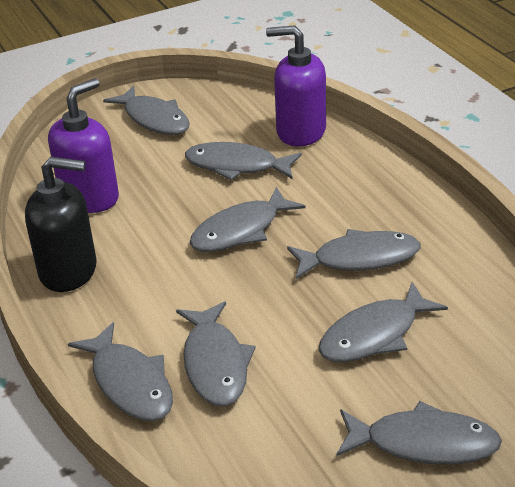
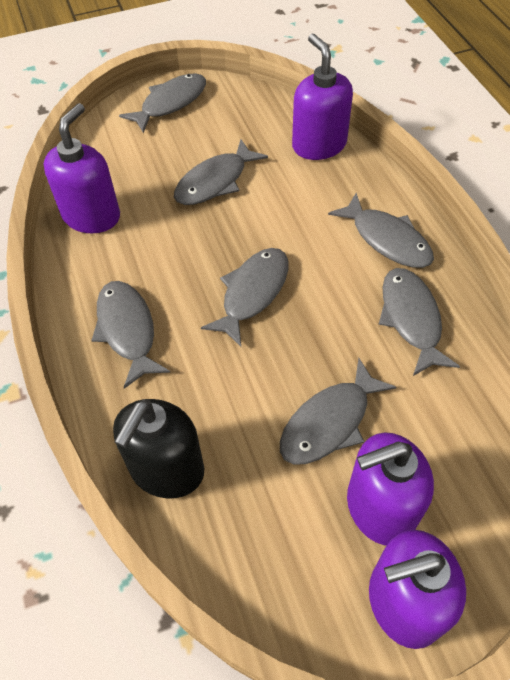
grey fish: [68,322,173,421] [103,86,190,135] [176,301,256,406] [185,142,302,180] [190,187,306,252] [287,229,421,279] [319,282,448,362] [336,401,502,465] = 8 -> [91,281,171,389] [119,74,206,133] [174,139,268,205] [201,248,288,347] [280,358,396,464] [328,193,434,268] [378,268,460,376] = 7
purple soap dispenser: [48,78,119,213] [266,25,326,146] = 2 -> [44,103,120,233] [292,34,353,160] [347,432,434,546] [369,530,466,649] = 4

